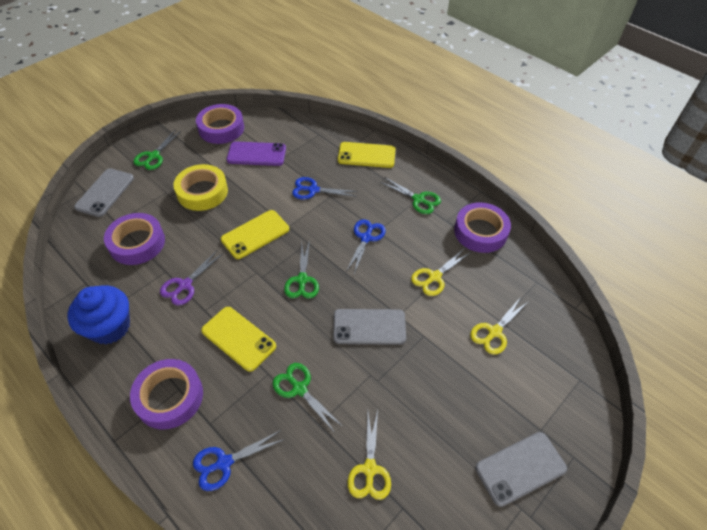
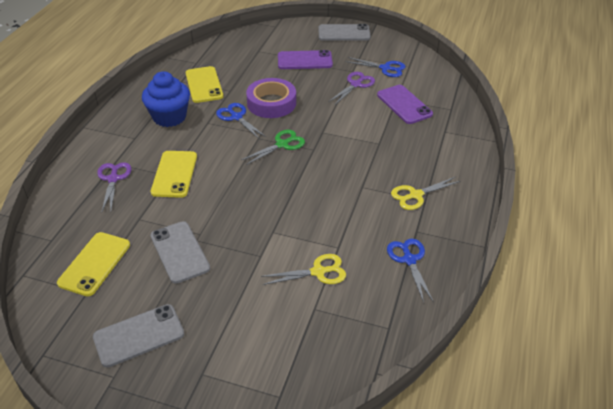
green scissors: [133,129,181,170] [272,363,342,433] [284,240,319,299] [380,177,441,214] = 4 -> [241,130,305,165] = 1
purple phone: [227,141,286,166] = 1 -> [278,50,333,69] [377,85,433,124] = 2
purple scissors: [160,250,223,306] = 1 -> [97,162,132,213] [328,72,375,105] = 2
purple tape: [104,213,165,265] [130,359,203,429] [196,104,244,144] [454,202,511,253] = 4 -> [246,78,296,118] = 1
yellow scissors: [347,410,391,500] [411,249,471,296] [470,297,529,355] = 3 -> [261,254,346,285] [391,177,461,210] = 2
yellow tape: [173,164,228,211] = 1 -> none = 0

